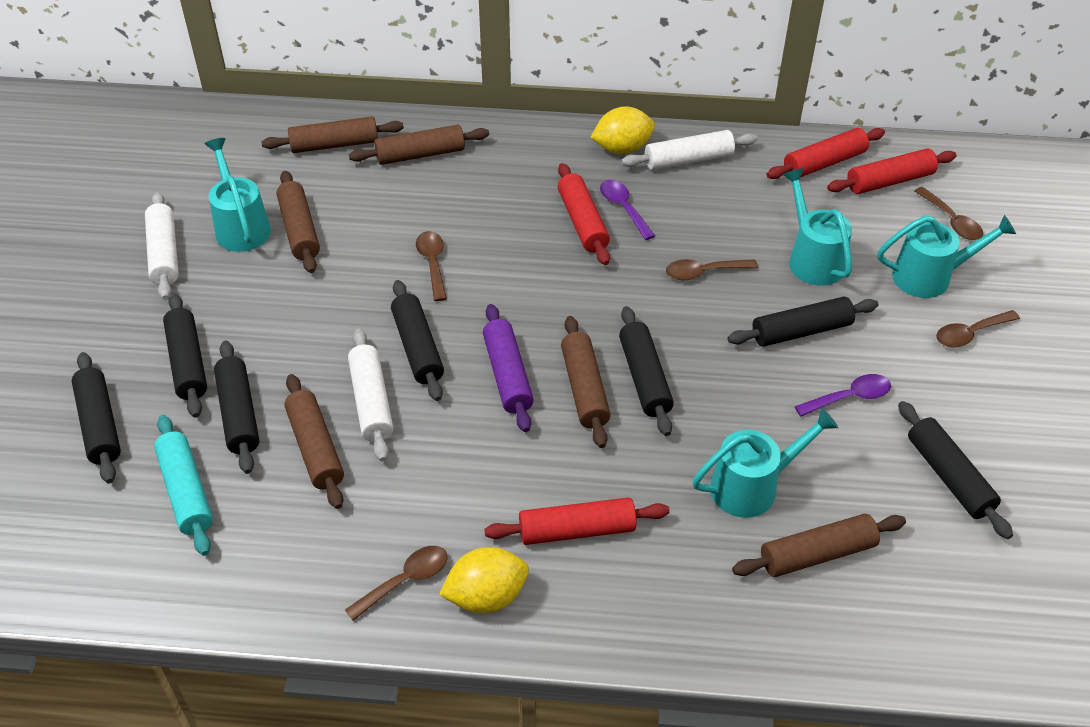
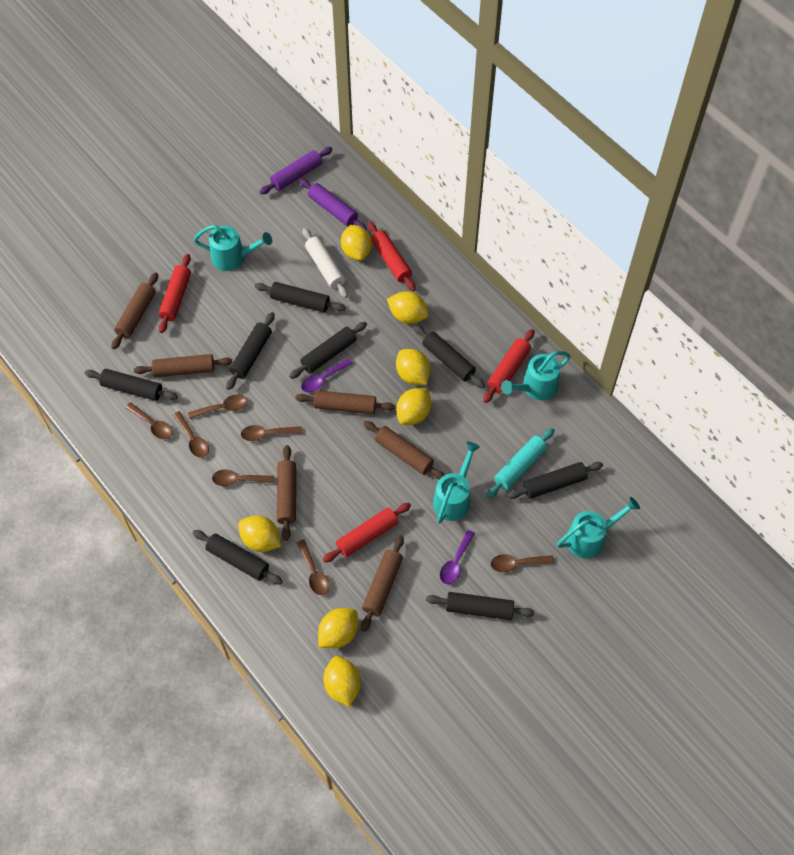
black rolling pin: [72,352,121,483] [163,294,207,418] [214,341,259,474] [391,280,444,401] [619,306,674,436] [728,297,879,347] [898,401,1013,539] = 7 -> [85,369,178,401] [193,530,283,585] [226,312,275,390] [255,282,345,312] [289,322,367,379] [414,325,485,388] [426,592,534,620] [507,462,603,499] = 8
brown spoon: [345,546,447,621] [416,231,447,301] [666,259,758,280] [915,187,983,240] [936,310,1020,348] = 5 -> [125,402,173,439] [173,411,209,458] [188,394,247,419] [212,469,274,486] [241,425,302,441] [297,539,330,595] [491,554,554,572] = 7
purple rolling pin: [483,304,534,432] = 1 -> [259,147,333,194] [300,179,367,230] = 2
white rolling pin: [145,192,179,300] [348,329,393,462] [621,130,758,170] = 3 -> [303,228,348,298] = 1
yellow lemon: [439,547,529,613] [591,106,655,154] = 2 -> [238,515,281,552] [318,608,358,648] [323,656,361,707] [341,225,372,261] [387,291,429,324] [396,349,430,385] [396,388,431,425] = 7

